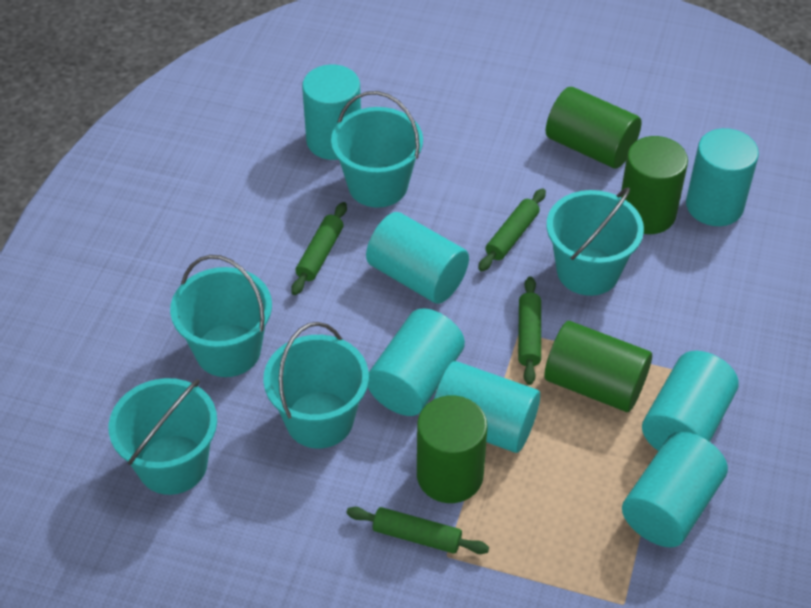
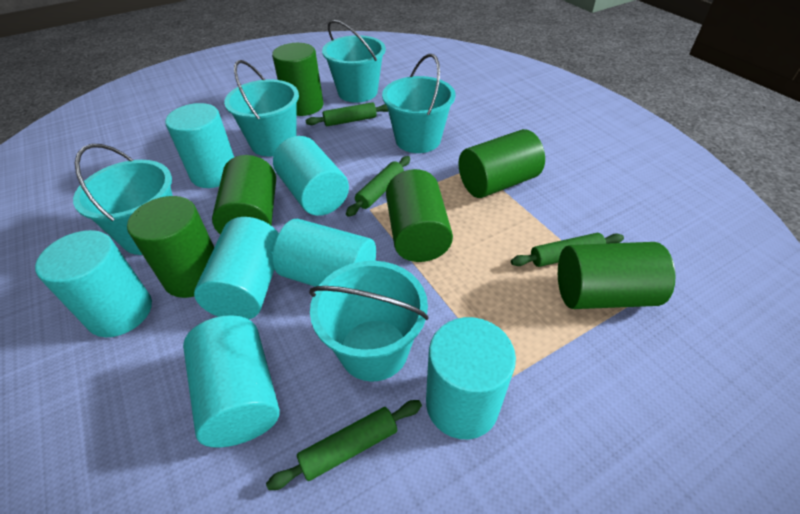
green cylinder: [417,395,488,503] [544,321,652,412] [546,87,641,169] [621,136,688,234] = 4 -> [127,196,214,298] [212,155,276,234] [272,43,323,116] [386,169,453,262] [458,129,545,198] [558,242,676,309] = 6

